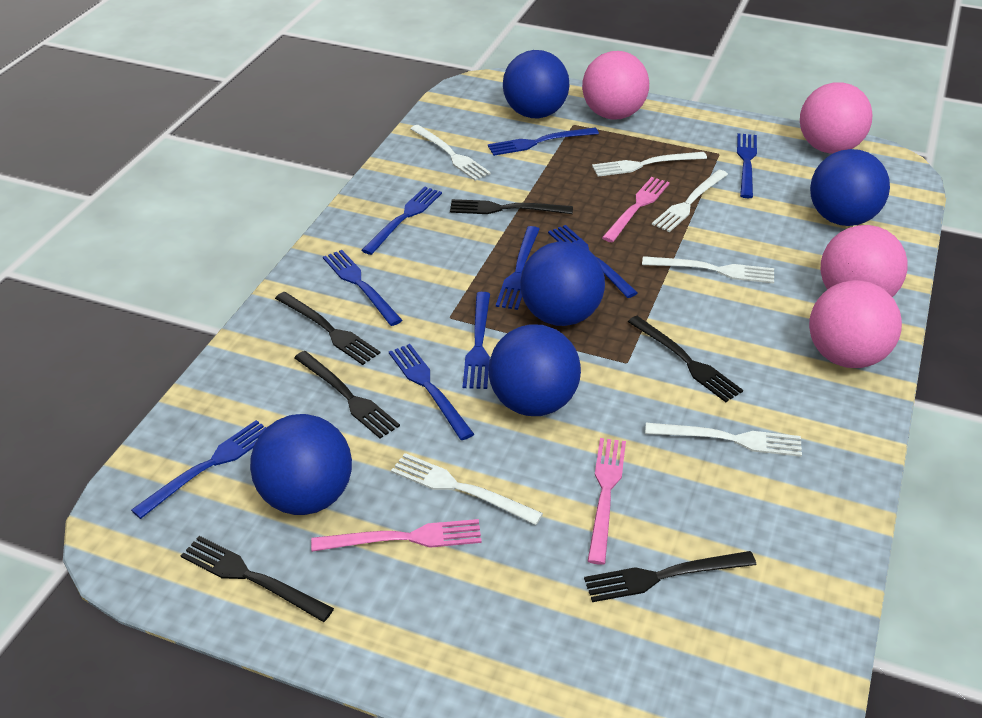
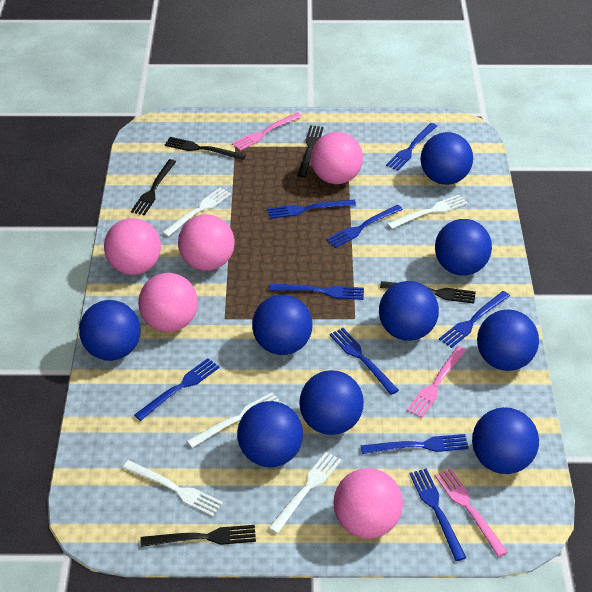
black fork: [180,536,334,622] [275,292,380,365] [294,351,400,439] [450,199,573,214] [584,551,756,602] [628,316,743,402] = 6 -> [131,159,176,216] [141,525,256,547] [164,137,246,160] [297,125,324,178] [380,281,476,304] = 5
blue ball: [250,414,352,515] [489,325,581,416] [503,50,570,118] [520,242,605,326] [810,149,890,226] = 5 -> [79,300,140,361] [237,401,303,467] [252,295,313,355] [299,370,364,435] [379,281,439,341] [420,132,473,185] [435,219,492,275] [472,407,539,474] [477,309,539,371] = 9
pink ball: [582,51,649,120] [800,82,873,153] [809,280,902,368] [821,225,908,297] = 4 -> [104,218,161,275] [138,273,198,332] [178,214,235,271] [311,132,363,184] [333,468,403,539] = 5
white fork: [391,453,543,525] [410,125,491,181] [592,152,707,177] [642,256,774,283] [645,423,802,457] [652,170,728,232] = 6 -> [123,460,223,517] [162,187,231,237] [187,393,282,448] [269,452,341,534] [387,195,467,229] = 5

